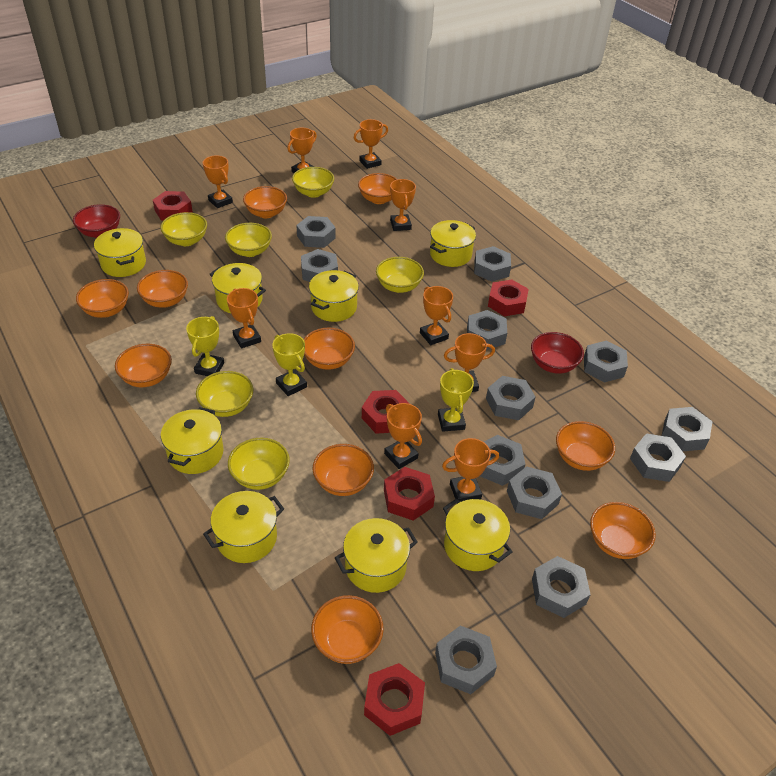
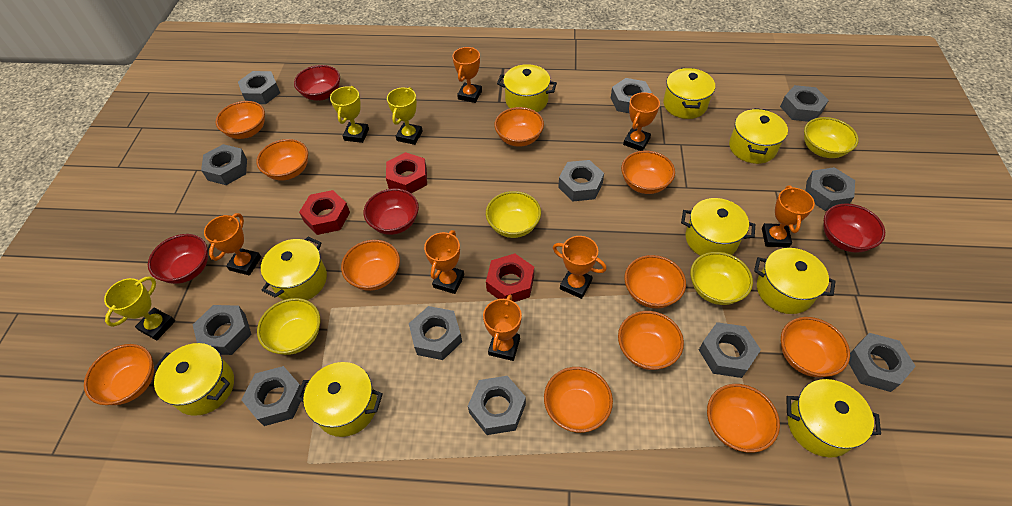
orange bowl: [76,279,129,318] [115,344,172,387] [137,270,188,307] [243,186,287,218] [303,328,355,370] [311,595,384,664] [312,444,374,496] [358,173,397,204] [556,421,615,471] [590,502,656,559] = 10 -> [84,344,154,405] [216,101,265,139] [256,139,308,181] [341,240,400,291] [494,107,544,147] [544,367,613,433] [618,311,684,370] [621,151,675,194] [624,255,686,309] [707,384,780,453] [781,317,850,377] = 11
orange trophy: [203,156,233,208] [227,288,261,348] [287,128,317,173] [354,119,388,169] [384,403,422,469] [390,179,416,231] [420,286,453,345] [442,438,499,504] [444,333,495,392] = 9 -> [204,213,261,275] [424,230,464,294] [452,47,482,103] [483,295,522,361] [553,236,607,299] [623,92,660,151] [762,185,815,248] = 7
red bowl: [73,204,120,238] [531,332,584,374] = 2 -> [148,234,208,284] [294,65,340,100] [364,188,419,235] [824,204,885,253] = 4
red nut: [153,191,193,221] [362,390,410,434] [364,663,425,736] [384,467,435,520] [488,280,529,316] = 5 -> [299,190,350,235] [386,152,427,193] [486,253,534,302] = 3
yellow bowl: [160,212,207,246] [196,371,253,417] [225,223,272,257] [228,438,290,490] [292,167,334,198] [376,257,424,293] = 6 -> [257,298,320,355] [486,191,541,238] [690,252,753,305] [804,117,859,158] = 4
yellow pot: [94,228,146,277] [161,407,224,474] [203,491,284,563] [210,263,266,313] [309,270,359,322] [335,518,418,593] [430,220,476,267] [443,498,513,571] = 8 -> [154,343,234,416] [261,237,327,300] [296,362,383,437] [497,64,557,112] [663,68,715,119] [681,198,755,256] [729,108,788,164] [754,248,836,314] [786,379,881,457] = 9

